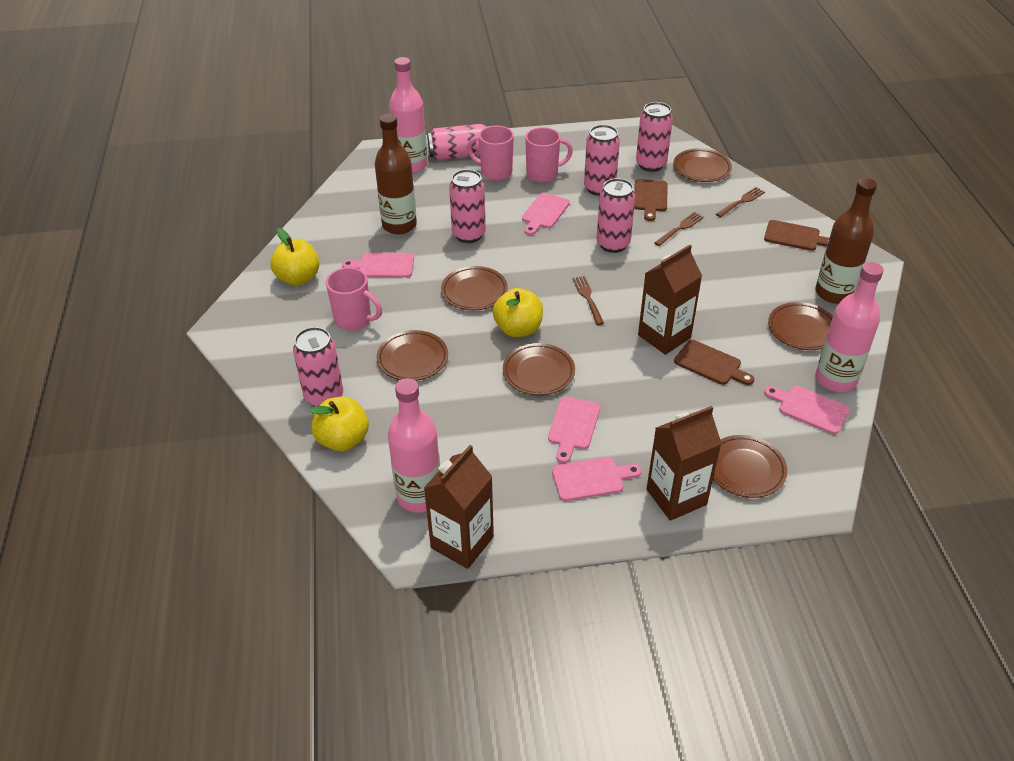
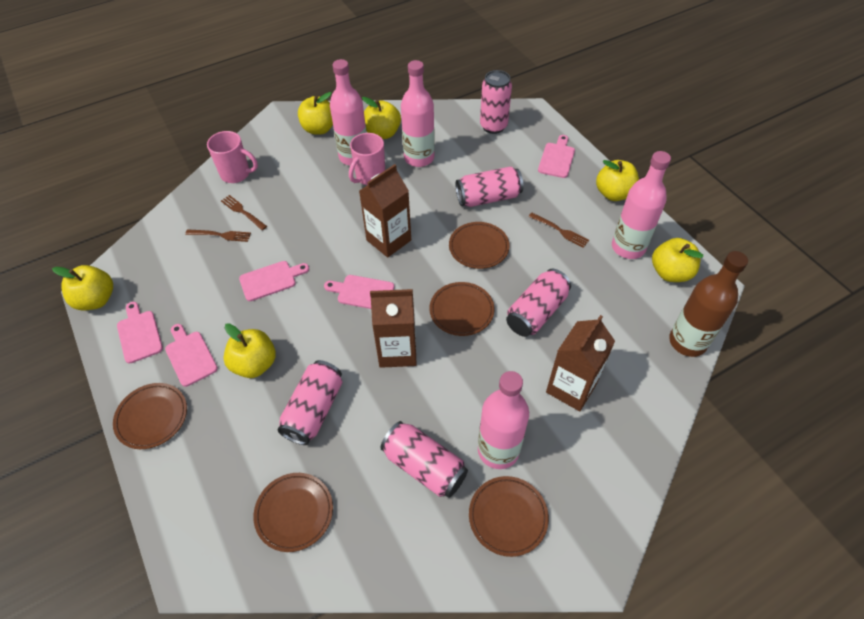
brown bottle: [375,114,417,234] [815,178,877,304] = 2 -> [669,251,748,357] = 1
brown cutting board: [634,179,668,221] [674,340,754,385] [764,220,829,251] = 3 -> none = 0
brown plate: [377,330,448,381] [441,266,508,310] [503,343,575,395] [673,148,732,182] [713,435,787,498] [768,302,833,350] = 6 -> [113,383,187,449] [253,473,333,552] [429,282,495,336] [449,222,510,269] [469,476,549,557] = 5
pink bottle: [388,378,440,513] [389,57,428,173] [815,262,884,392] = 3 -> [330,59,367,165] [401,60,435,167] [478,371,529,469] [612,151,671,259] = 4
pink can: [293,327,343,407] [427,124,489,160] [449,169,486,243] [584,125,620,196] [596,178,635,253] [636,102,673,172] = 6 -> [277,360,342,445] [381,421,468,498] [456,166,523,207] [480,70,512,134] [506,269,571,337] = 5
pink mug: [326,267,382,331] [467,126,514,181] [525,127,573,183] = 3 -> [207,131,258,183] [349,133,385,185] = 2
yellow apple: [270,228,319,286] [309,396,369,451] [493,288,543,337] = 3 -> [52,265,113,310] [223,323,276,378] [298,92,333,135] [362,97,401,139] [596,160,639,201] [652,238,703,282] = 6

